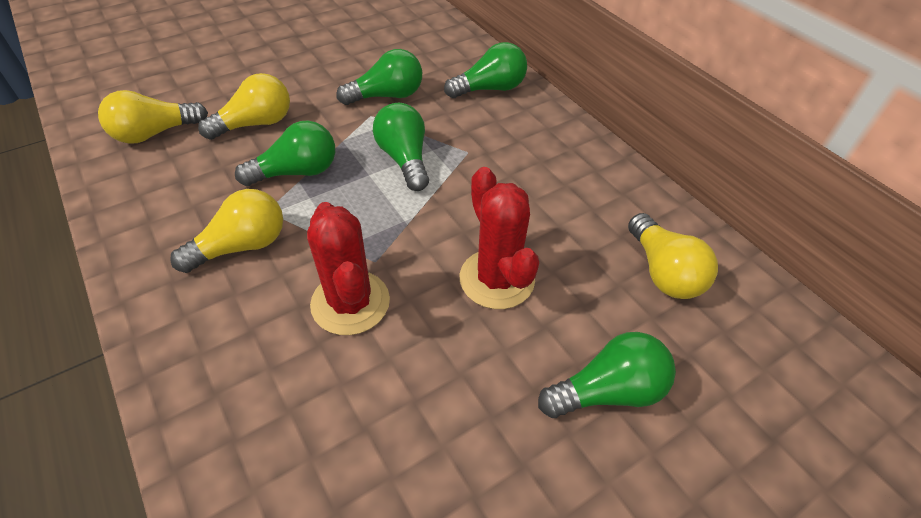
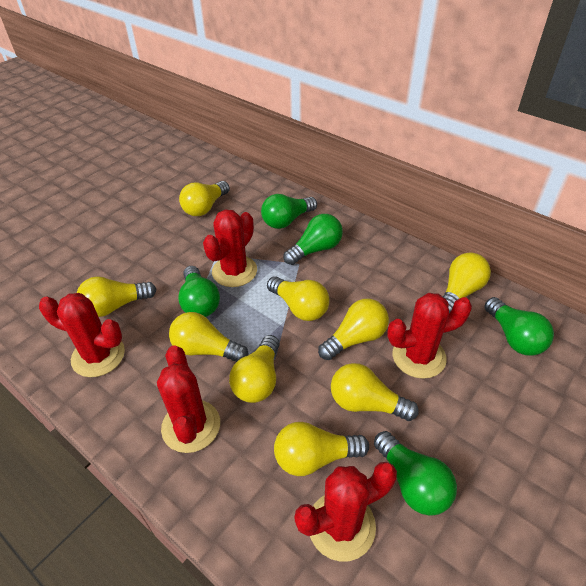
red cactus: [307,202,390,335] [460,167,539,309] = 2 -> [39,293,125,377] [157,345,220,453] [203,209,257,287] [295,462,397,562] [387,293,472,379] = 5
yellow light bulb: [98,90,208,144] [170,189,283,273] [198,73,290,140] [628,213,718,299] = 4 -> [77,276,156,317] [169,312,248,362] [179,181,230,216] [229,335,280,403] [267,276,329,321] [274,422,369,476] [318,299,389,360] [331,363,419,421] [443,252,491,313] = 9

